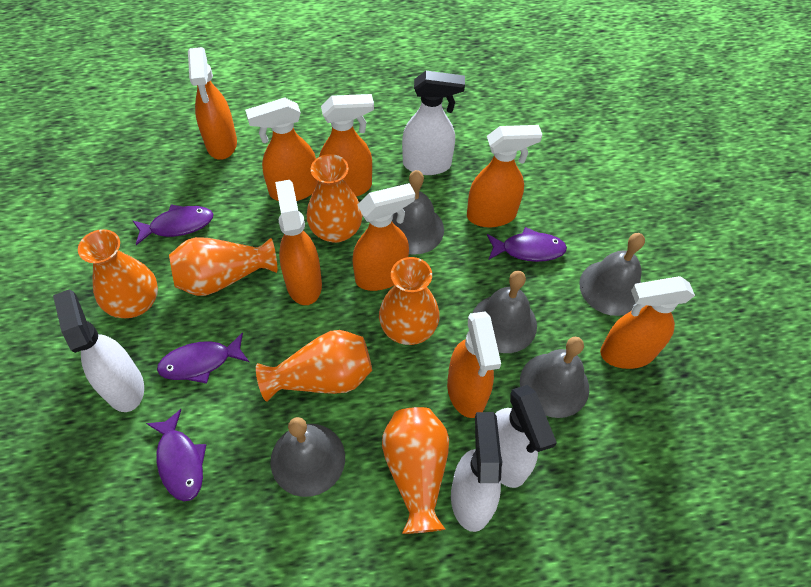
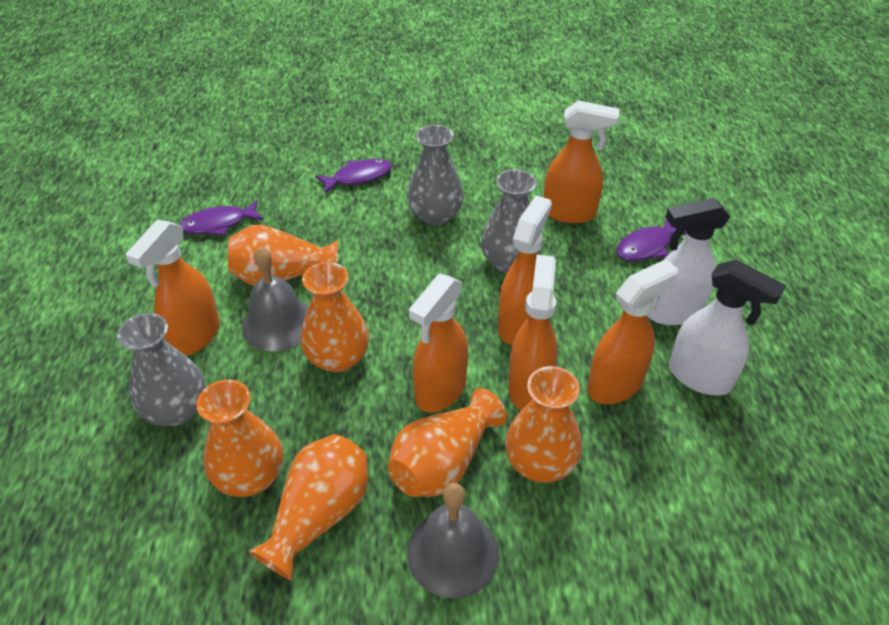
grey bell: [271,417,345,497] [392,170,444,255] [473,271,537,353] [520,337,589,418] [579,233,645,316] = 5 -> [242,247,309,351] [407,483,499,598] = 2
grey vase: none = 0 -> [117,313,206,426] [407,125,464,226] [481,169,540,274] = 3
orange spray bottle: [188,47,237,160] [245,97,318,201] [275,180,322,305] [319,94,374,197] [352,183,415,291] [447,311,501,418] [467,125,543,227] [600,276,695,369] = 8 -> [125,220,220,356] [409,274,468,413] [498,196,552,345] [508,255,557,410] [544,100,620,223] [587,259,678,404] = 6
purple fish: [132,205,213,245] [146,409,206,501] [157,332,249,384] [487,227,567,262] = 4 -> [180,200,264,236] [315,159,392,194] [617,218,687,261] = 3
white spray bottle: [53,289,144,412] [402,71,465,175] [451,412,502,532] [495,385,557,488] = 4 -> [647,198,730,325] [669,259,786,396] = 2

